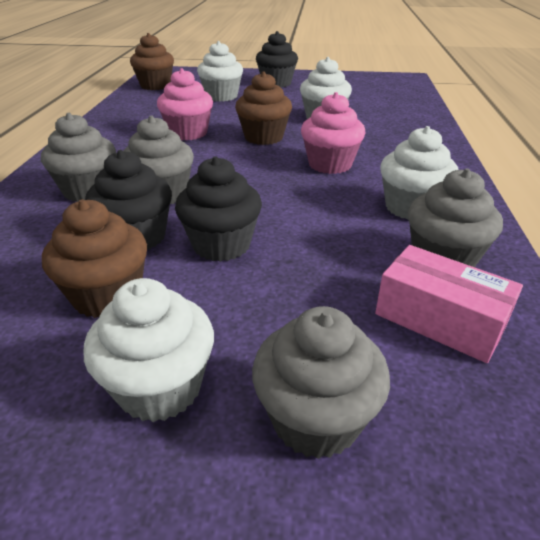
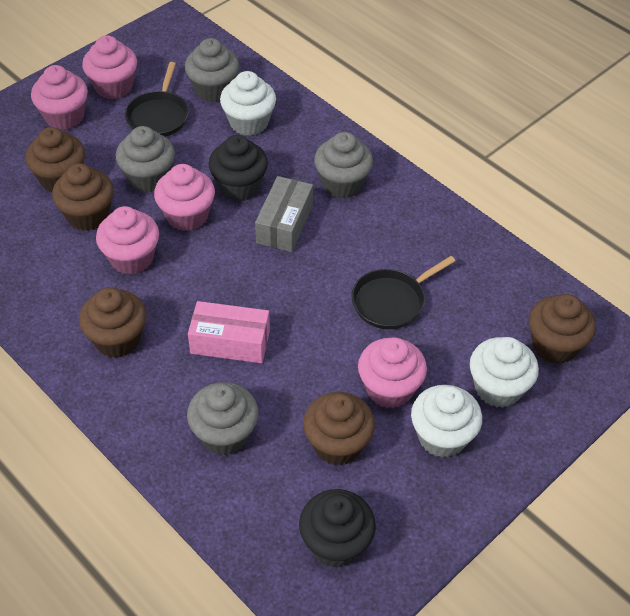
black cupcake: [85,150,172,249] [175,156,262,262] [256,31,298,87] = 3 -> [208,135,268,201] [299,489,376,568] = 2
black pan: none = 0 -> [125,62,189,137] [352,256,455,329] = 2
brown cupcake: [42,199,147,318] [130,33,174,90] [235,71,292,145] = 3 -> [25,127,85,192] [52,163,114,231] [79,287,146,358] [303,392,375,465] [529,294,596,364] = 5
grey box: none = 0 -> [255,176,313,252] = 1
pink cupcake: [157,68,213,140] [301,92,366,174] = 2 -> [31,65,88,130] [82,35,137,99] [96,206,159,275] [154,164,215,231] [358,337,427,408] = 5
white cupcake: [84,278,214,422] [197,41,243,102] [300,57,352,119] [380,126,459,220] = 4 -> [220,71,276,136] [411,385,482,458] [470,337,539,408] = 3

